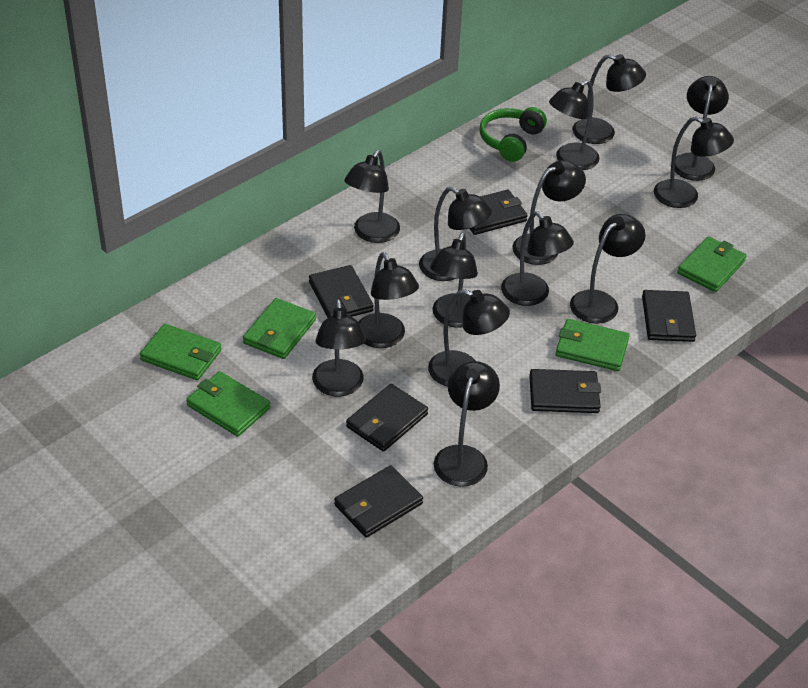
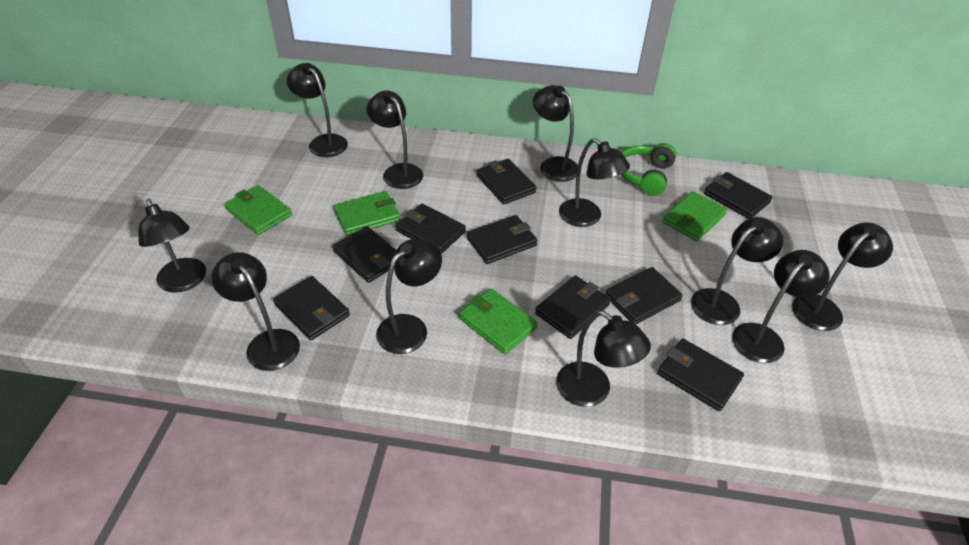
black lamp: [312,299,366,397] [344,150,400,243] [359,252,419,348] [419,186,492,281] [428,289,510,387] [430,232,478,328] [434,361,500,487] [501,211,574,306] [512,160,586,265] [549,80,599,170] [570,214,645,324] [572,54,646,144] [654,116,734,208] [675,76,729,181] = 14 -> [138,199,206,293] [211,252,300,371] [287,63,348,157] [367,90,423,189] [376,239,442,354] [533,85,578,182] [556,310,651,407] [559,138,630,227] [691,217,783,325] [732,250,830,363] [792,222,893,331] = 11
black wallet: [309,265,374,318] [334,465,423,538] [346,384,428,452] [469,190,528,235] [529,369,601,413] [642,290,696,342] = 6 -> [273,276,350,340] [333,226,396,283] [396,204,466,254] [467,215,537,264] [477,159,537,204] [535,275,611,339] [605,267,683,324] [657,339,744,411] [704,172,773,219] = 9
green wallet: [140,324,221,380] [186,371,270,437] [243,298,316,359] [556,319,630,371] [677,236,747,292] = 5 -> [224,185,292,235] [334,191,400,236] [459,288,538,354] [662,191,727,241] = 4

